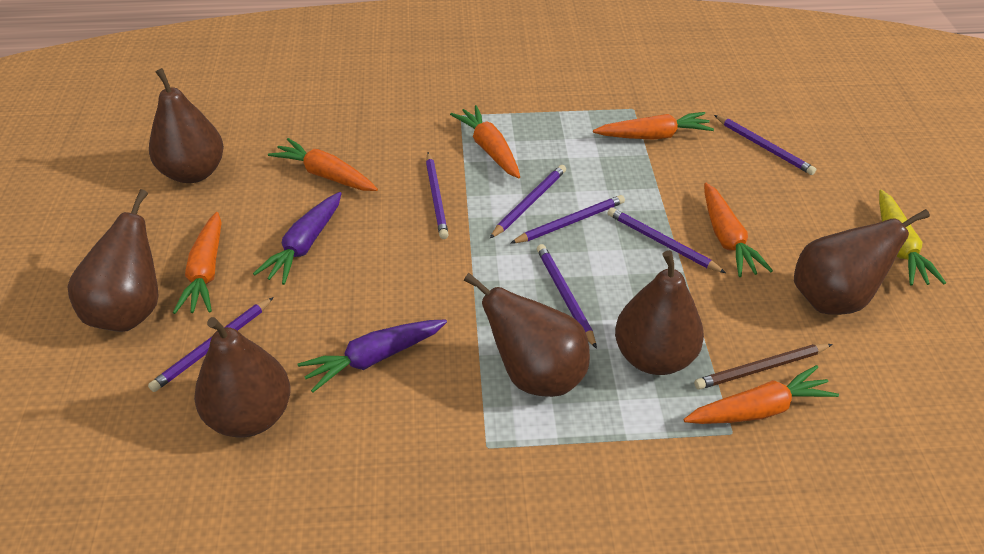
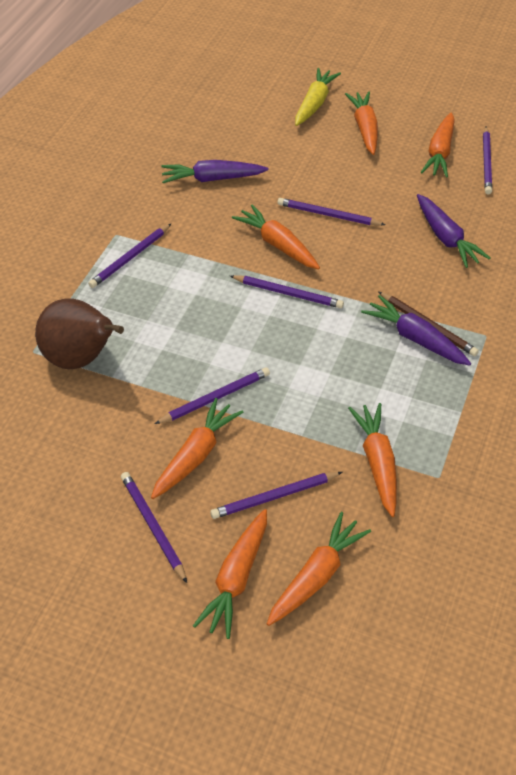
brown pear: [68,189,158,332] [149,68,224,183] [194,317,291,438] [464,273,590,397] [615,250,704,375] [794,209,930,315] = 6 -> [35,298,124,369] = 1
orange carrot: [173,212,222,314] [268,138,378,191] [450,105,520,178] [593,112,714,139] [683,365,839,424] [704,183,773,277] = 6 -> [151,398,243,499] [193,509,267,639] [232,204,320,269] [267,512,371,626] [345,92,378,155] [348,403,397,517] [421,112,455,178] = 7
purple carrot: [253,192,342,285] [298,319,447,392] = 2 -> [161,160,269,183] [361,295,471,366] [417,194,491,268] = 3

